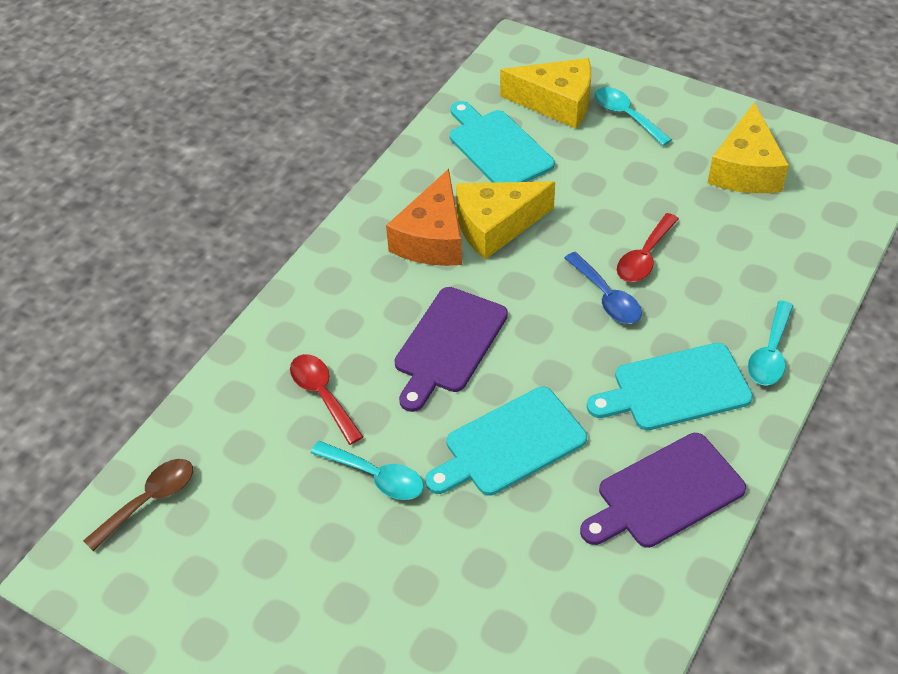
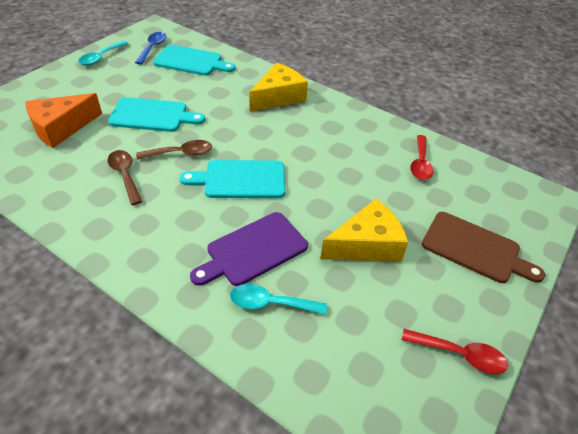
brown cutting board: none = 0 -> [422,212,545,283] = 1
brown spoon: [83,459,193,551] = 1 -> [108,150,142,205] [136,140,212,160] = 2
purple cutting board: [394,287,508,412] [580,433,746,548] = 2 -> [190,212,308,286] = 1
turquoise spoon: [311,441,424,500] [595,87,672,146] [748,301,794,386] = 3 -> [78,41,129,66] [230,284,327,315] = 2
yellow cheese: [456,181,555,260] [500,58,591,128] [707,102,789,193] = 3 -> [249,63,308,112] [320,199,408,262] = 2

